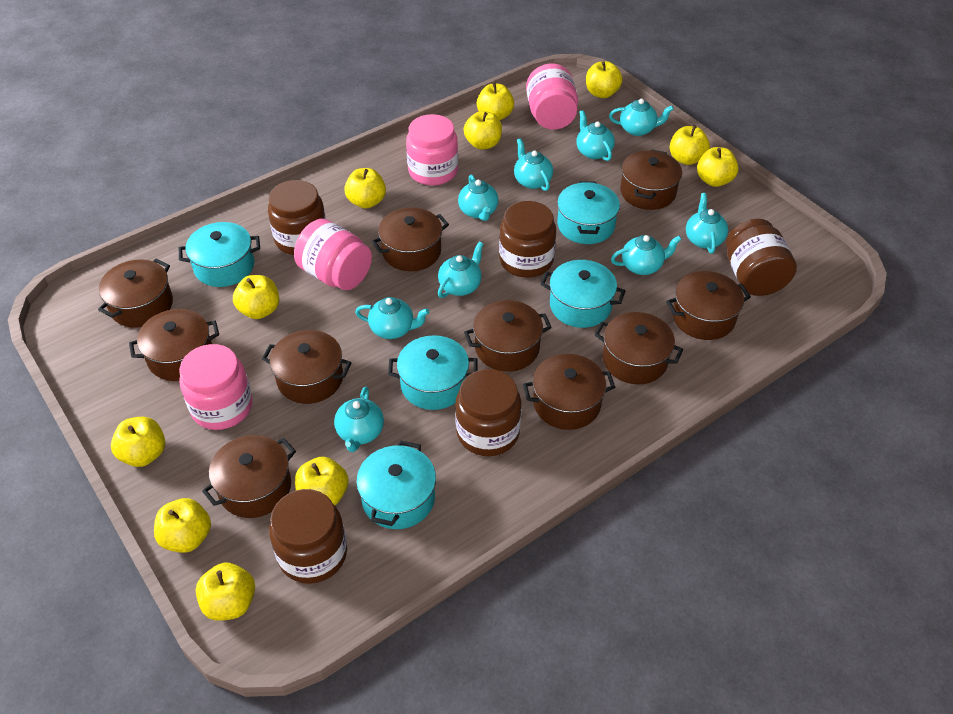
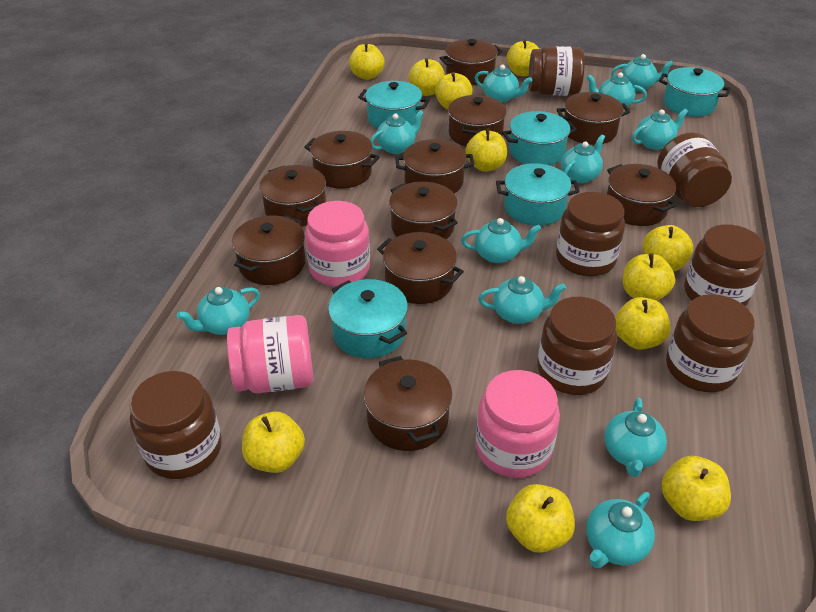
brown jar: [268,180,326,255] [269,489,347,584] [455,369,521,456] [499,201,556,278] [726,219,797,296] = 5 -> [130,371,222,479] [529,46,585,96] [537,297,617,395] [556,192,625,277] [657,132,732,207] [666,294,755,392] [684,224,765,306] = 7
brown pot: [98,259,173,328] [129,309,219,381] [202,435,296,518] [262,330,352,404] [371,208,449,271] [464,300,552,372] [523,354,615,430] [594,312,683,384] [620,149,682,210] [666,271,751,340] = 10 -> [232,215,305,285] [259,165,326,227] [304,131,380,189] [363,356,452,451] [377,232,464,304] [389,181,458,240] [395,139,475,193] [440,39,503,85] [448,95,507,147] [556,92,630,145] [607,164,677,226] = 11
pink jar: [179,344,253,430] [294,219,372,290] [406,114,458,186] [526,63,578,130] = 4 -> [227,315,313,393] [305,201,370,287] [475,370,560,478] = 3
turquoise teapot: [334,386,384,452] [355,297,429,339] [438,241,484,298] [458,175,499,221] [514,138,553,191] [576,110,615,161] [609,98,674,136] [611,235,682,275] [686,193,728,254] = 9 -> [177,287,260,335] [370,110,424,154] [461,218,541,263] [475,65,532,103] [478,276,566,324] [561,134,605,183] [586,72,647,109] [586,492,655,568] [604,398,667,477] [611,54,673,92] [632,109,688,150] = 11

